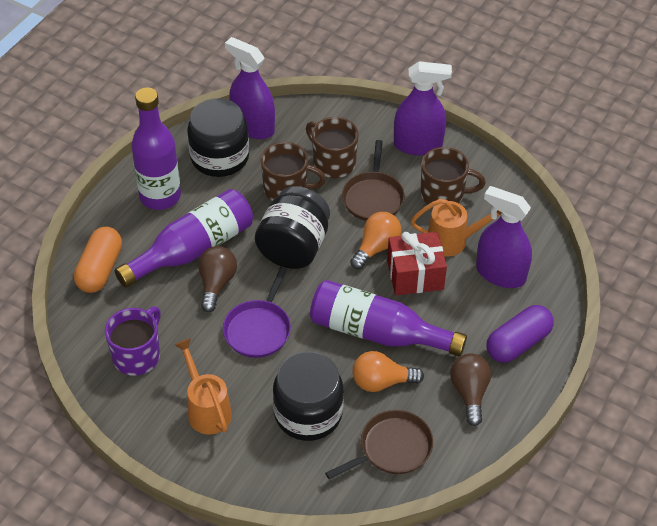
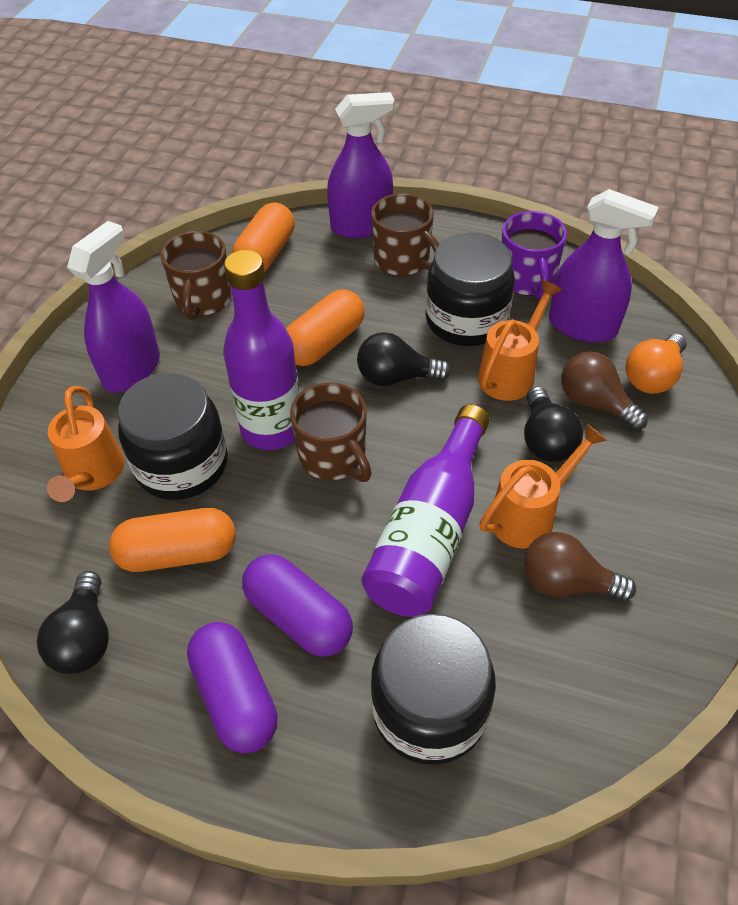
black light bulb: none = 0 -> [37,571,109,674] [357,332,451,386] [524,386,583,462] = 3
brown pan: [325,410,433,479] [342,140,405,221] = 2 -> none = 0
orange capsule: [74,227,122,293] = 1 -> [109,508,236,572] [232,202,295,271] [286,290,364,366] = 3
orange light bulb: [350,212,401,269] [352,351,424,392] = 2 -> [626,334,687,394] = 1
orange watering can: [174,338,232,435] [411,199,501,257] = 2 -> [47,386,125,502] [478,280,562,401] [480,423,607,549] = 3
purple bottle: [115,189,253,288] [131,87,181,210] [310,280,467,357] = 3 -> [223,250,300,450] [361,405,490,617] = 2
purple capsule: [487,305,554,363] = 1 -> [187,622,278,753] [242,554,353,657] = 2
purple pan: [223,267,291,358] = 1 -> none = 0
red gift: [387,232,447,295] = 1 -> none = 0

